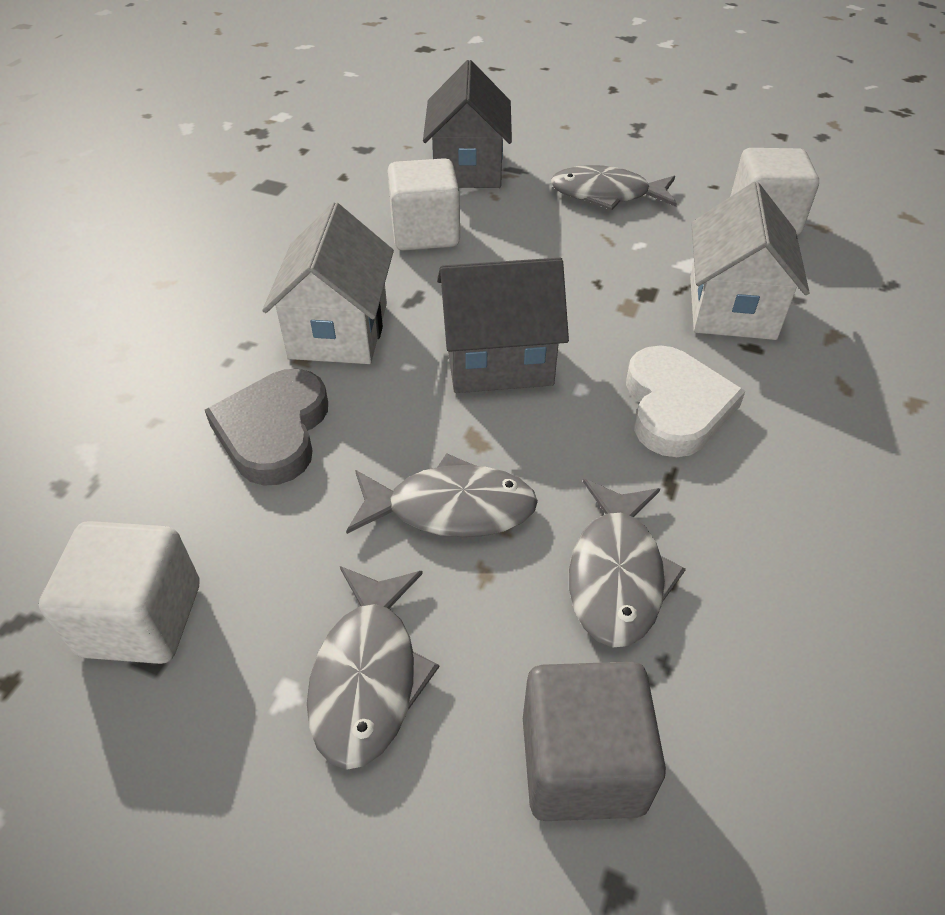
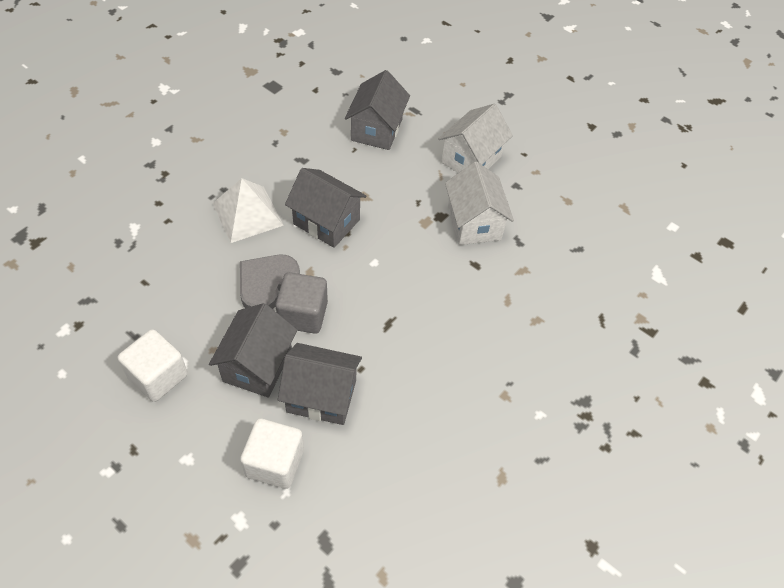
grey fish: [307,566,439,770] [346,453,538,537] [551,165,677,210] [569,479,686,647] = 4 -> none = 0
grey house: [423,60,512,188] [437,258,569,393] = 2 -> [209,303,297,398] [278,343,362,425] [285,168,366,248] [345,70,410,150] = 4
white cube: [39,521,199,664] [387,158,460,251] [730,148,819,235] = 3 -> [118,329,188,402] [240,418,304,489] = 2
white heart: [626,345,745,457] = 1 -> none = 0
white pyramid: none = 0 -> [213,178,284,243] = 1

